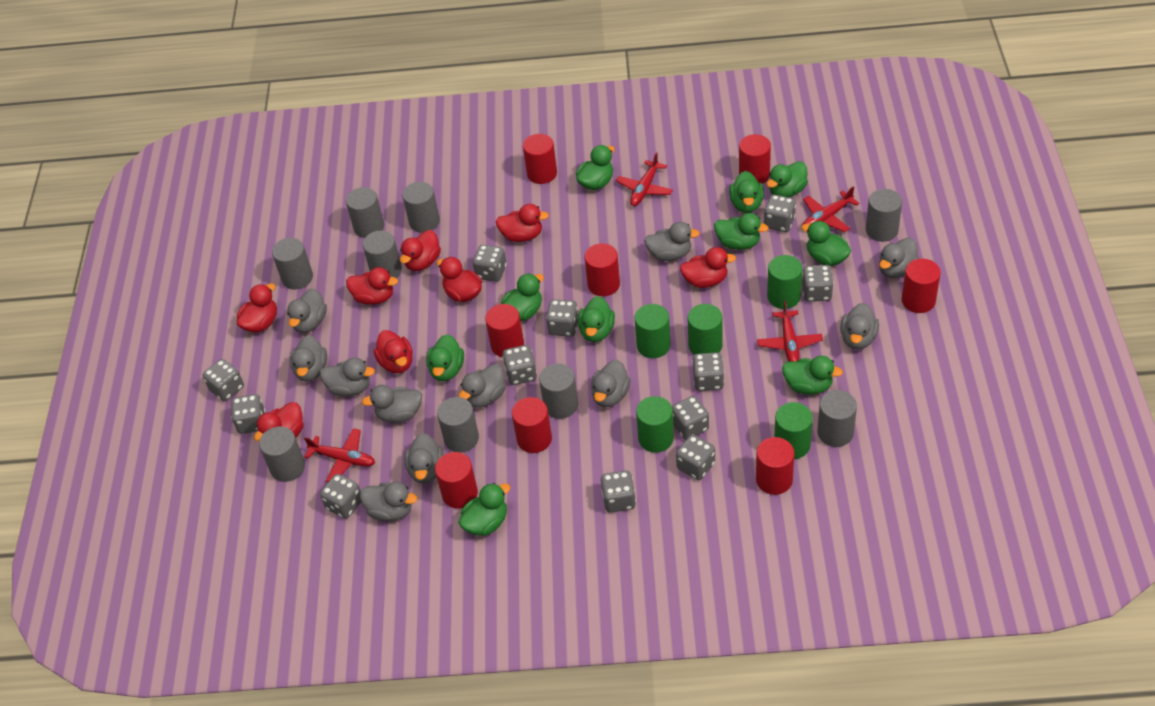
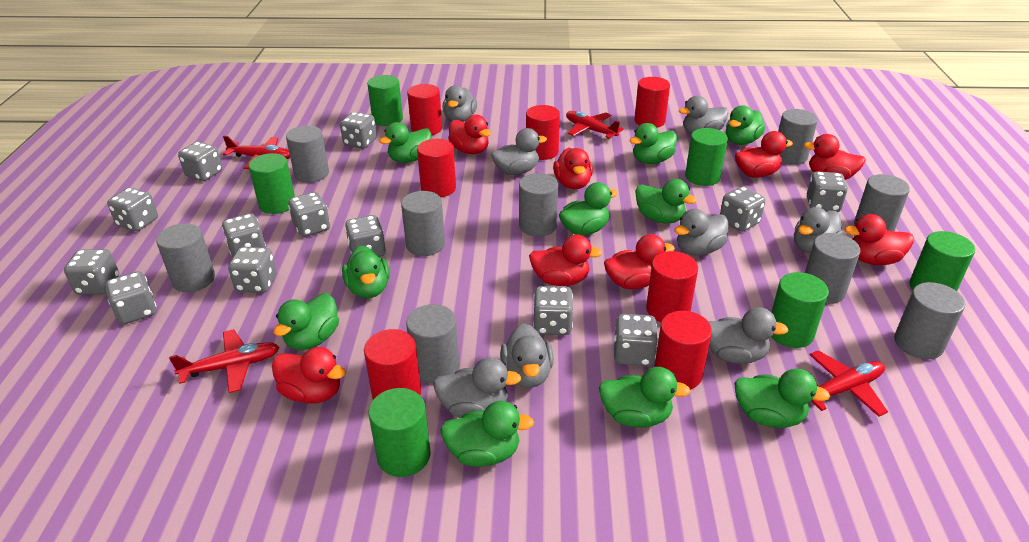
green cylinder: [635,304,671,358] [636,396,674,453] [687,304,723,355] [767,255,802,309] [774,402,813,459] = 5 -> [249,153,295,214] [367,75,403,126] [369,388,431,477] [685,128,728,186] [771,272,829,348] [909,231,975,291] = 6
grey dice: [203,359,244,401] [231,394,265,434] [320,474,361,519] [473,245,507,282] [503,345,537,385] [546,299,578,337] [601,471,636,513] [672,396,709,440] [676,435,715,480] [692,352,724,391] [764,195,796,232] [802,265,833,302] = 12 -> [64,249,119,295] [105,271,156,325] [107,188,158,231] [178,142,222,181] [222,213,266,257] [228,247,277,293] [288,192,330,237] [340,112,377,149] [345,215,386,257] [533,286,573,335] [614,314,658,366] [720,186,765,232] [807,171,848,212] = 13
grey duck: [287,288,327,333] [290,335,327,382] [320,357,375,396] [360,482,417,521] [362,385,422,423] [404,433,444,484] [459,364,506,408] [591,360,631,407] [644,222,700,261] [840,303,879,349] [879,237,919,278] = 11 -> [433,357,521,418] [443,85,477,122] [491,128,547,175] [500,323,554,388] [674,209,728,255] [679,96,728,134] [708,307,789,364] [794,207,844,253] = 8
red cylinder: [435,452,478,509] [485,304,524,357] [512,397,552,453] [523,134,557,184] [585,243,620,296] [739,134,771,184] [756,437,794,495] [902,259,941,313] = 8 -> [364,329,421,400] [407,84,442,135] [417,139,456,197] [526,105,560,160] [634,77,670,128] [646,251,698,322] [654,311,712,390] = 7

